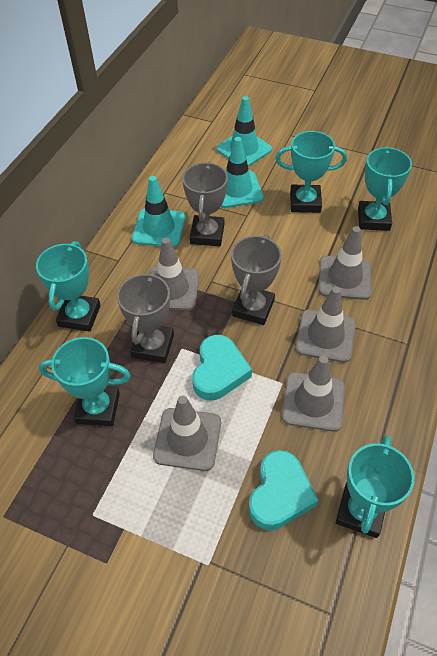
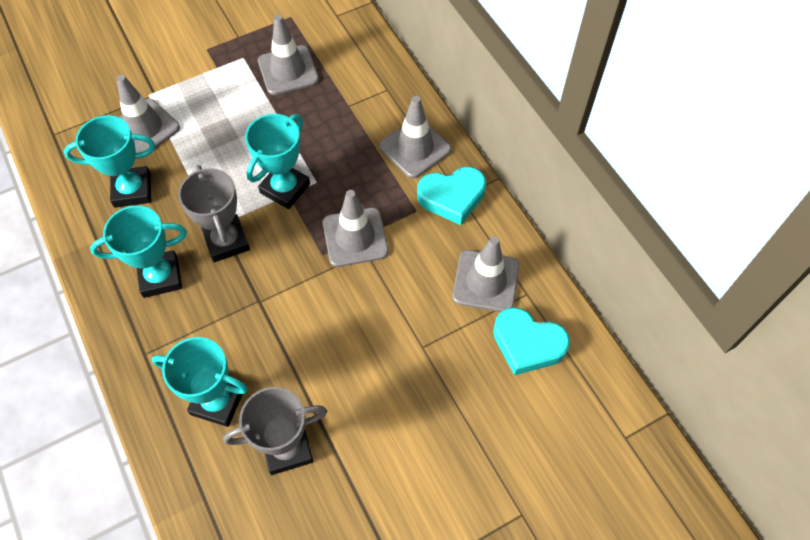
grey trophy: [117,271,174,363] [182,161,228,246] [231,234,282,325] = 3 -> [178,165,250,262] [223,387,328,475] = 2
turquoise traffic cone: [132,176,186,247] [217,96,272,167] [221,137,264,208] = 3 -> none = 0
turquoise trophy: [36,241,101,332] [39,337,131,426] [276,131,347,213] [336,435,415,538] [358,146,412,231] = 5 -> [64,115,155,208] [90,205,187,298] [152,337,248,427] [245,114,310,209] = 4

